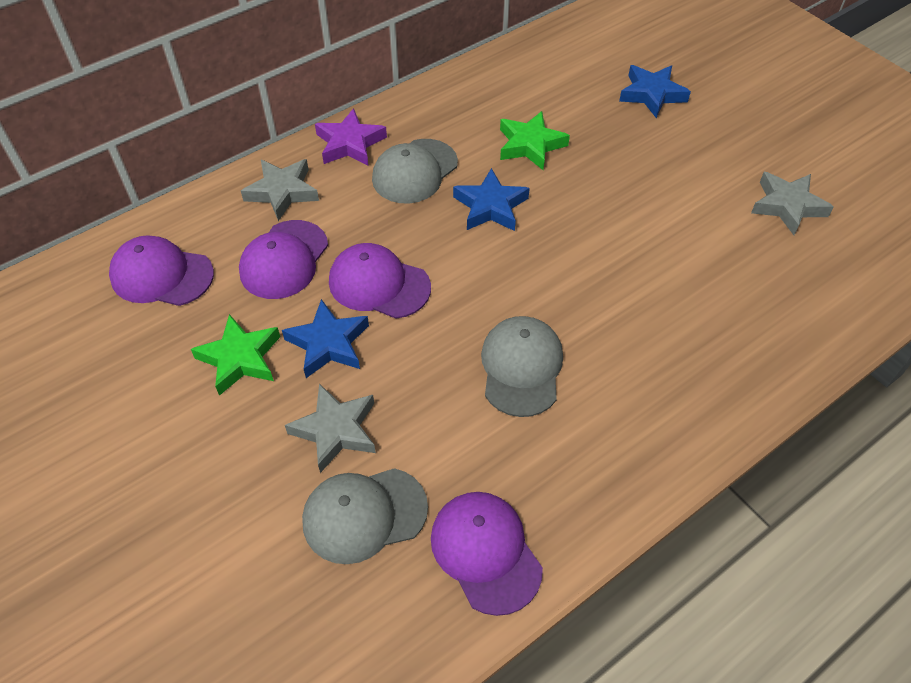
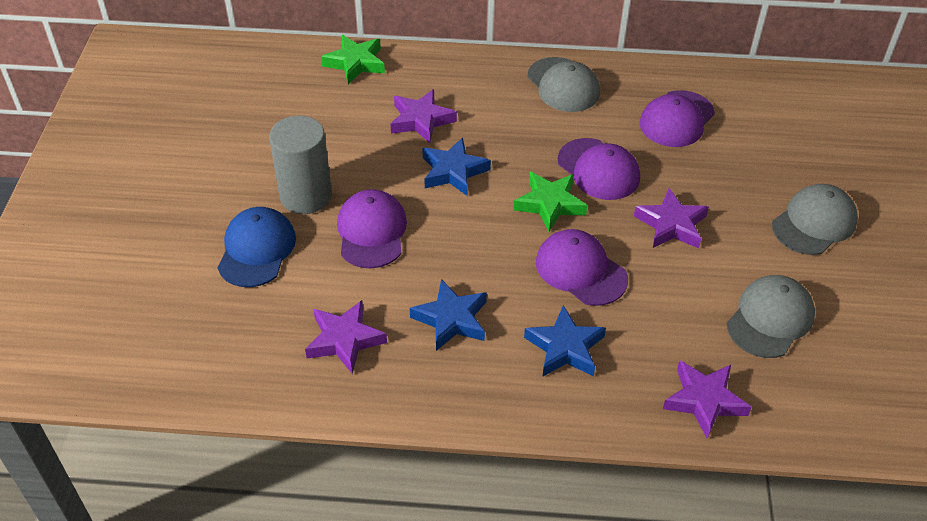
blue cap: none = 0 -> [217,207,296,287] = 1
grey cylinder: none = 0 -> [269,116,332,214] = 1
grey star: [241,159,319,221] [285,384,376,473] [751,172,834,235] = 3 -> none = 0
purple star: [315,108,387,166] = 1 -> [305,300,387,374] [391,89,457,143] [634,188,709,248] [663,360,752,439] = 4

